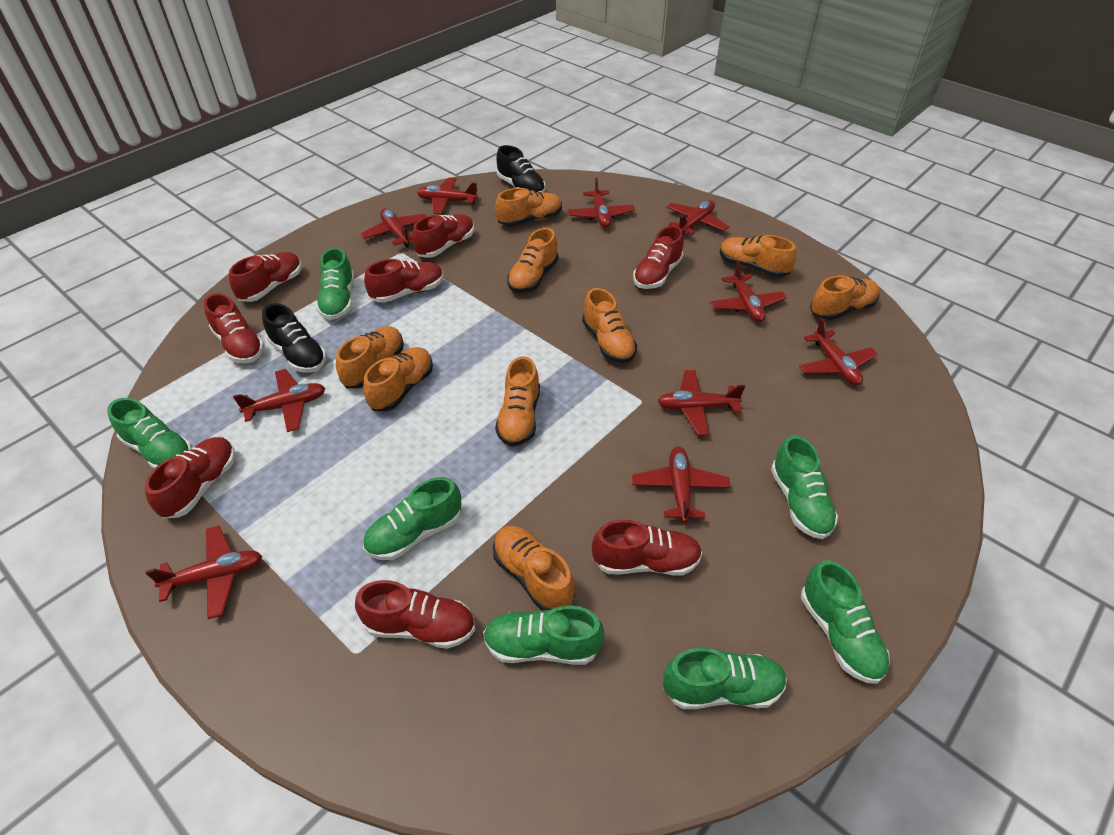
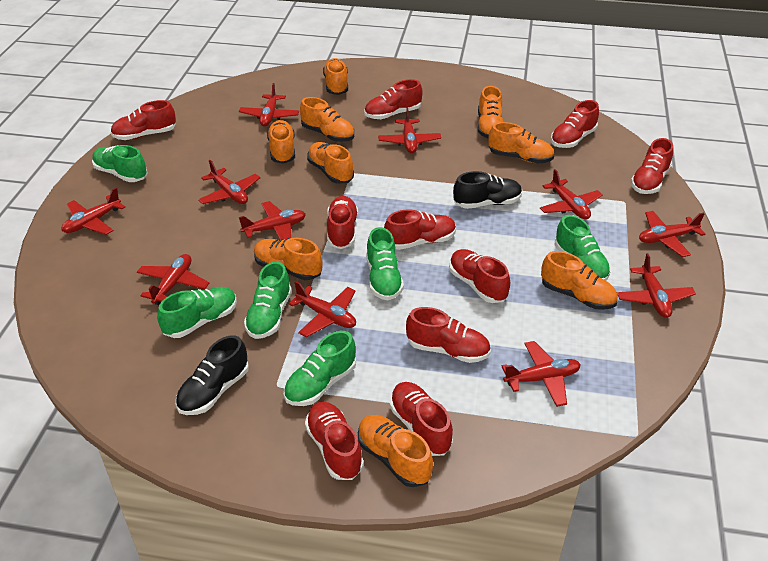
green shoe: [107,398,192,469] [316,247,354,320] [363,477,461,560] [483,606,605,665] [663,648,787,709] [771,435,838,539] [801,560,890,684] = 7 -> [92,145,147,182] [157,287,237,338] [244,261,292,339] [284,331,356,406] [366,227,404,300] [554,215,611,281] = 6
red plane: [145,526,262,619] [233,369,325,432] [361,208,427,247] [417,177,478,214] [568,177,635,228] [632,447,730,523] [658,370,745,436] [666,200,729,235] [710,261,787,322] [799,318,878,386] = 10 -> [62,188,125,235] [137,254,209,305] [198,160,260,204] [239,83,299,126] [239,201,306,240] [289,281,356,337] [378,107,441,153] [501,341,581,407] [540,169,603,220] [617,253,696,318] [639,211,706,257] = 11
red shoe: [145,437,236,519] [204,293,265,363] [229,252,302,302] [355,580,475,649] [364,259,443,303] [412,214,474,258] [592,520,702,576] [633,226,684,289] = 8 -> [110,100,176,140] [305,402,364,480] [327,196,358,249] [365,79,422,119] [384,209,456,250] [390,382,453,456] [406,307,491,363] [449,249,510,303] [551,100,599,148] [631,138,673,194] = 10

